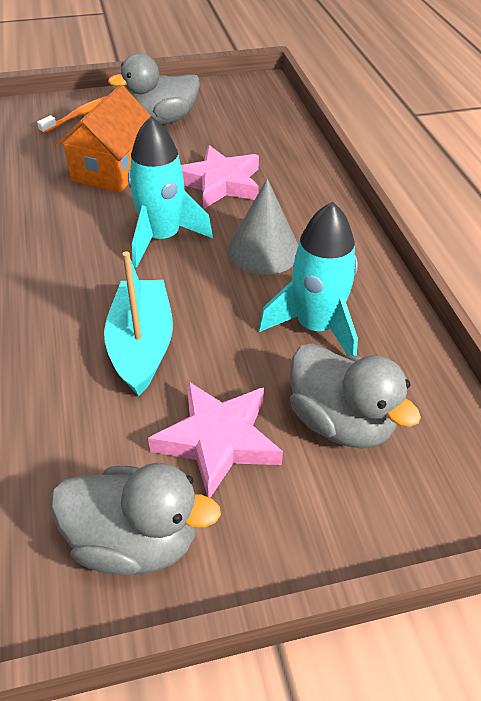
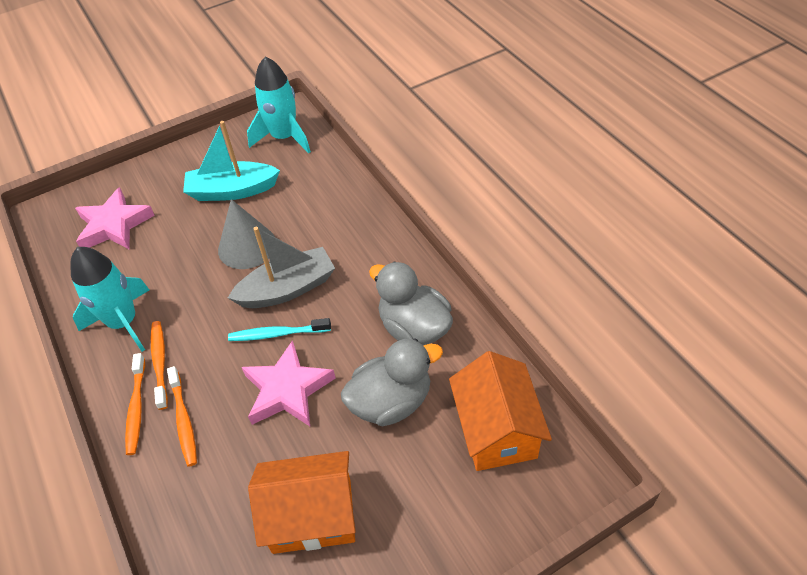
grey boat: none = 0 -> [228,227,335,308] = 1
grey duck: [50,463,221,575] [108,53,200,124] [290,343,421,449] = 3 -> [341,338,443,426] [369,261,453,345] = 2
orange house: [55,85,151,193] = 1 -> [248,451,356,554] [449,351,552,471] = 2
orange toothbrush: [37,96,107,134] = 1 -> [125,353,145,455] [151,321,168,410] [167,366,197,467] = 3
turquoise toothbrush: none = 0 -> [228,318,331,341] = 1

